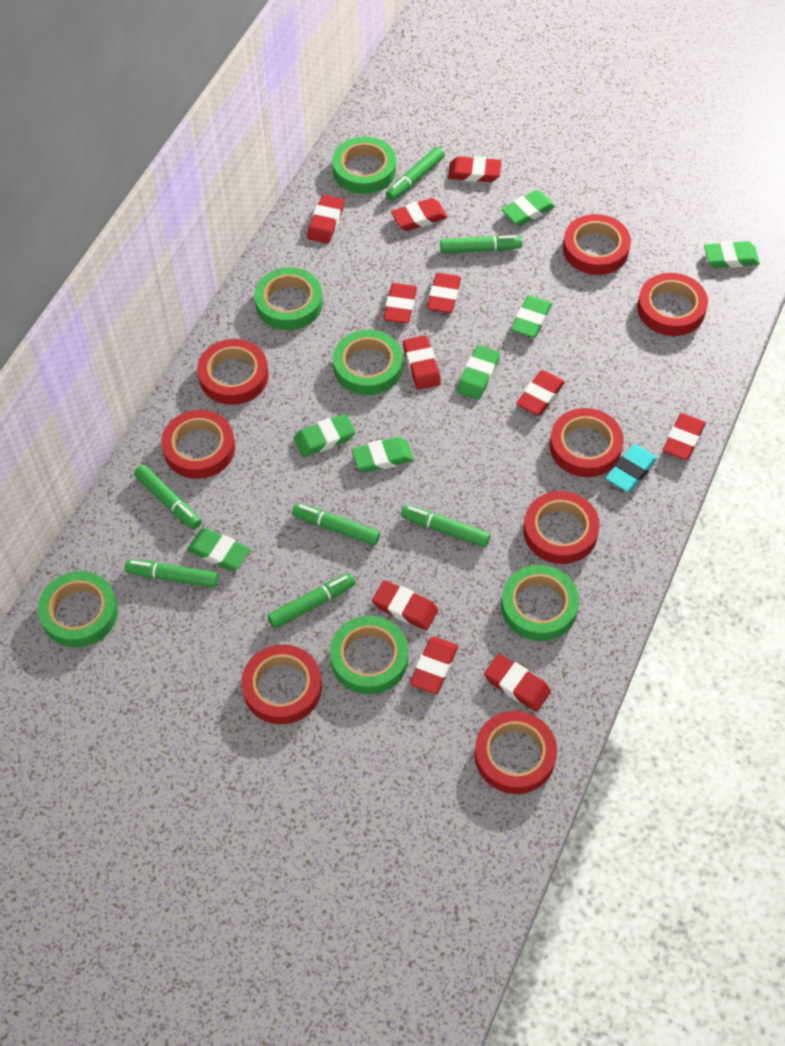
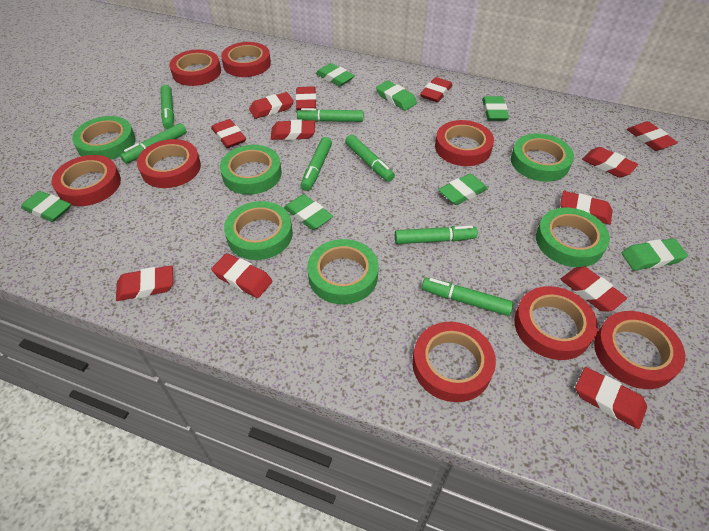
red eraser: [307,195,344,244] [372,580,438,630] [383,283,417,323] [391,198,447,231] [403,335,441,390] [410,636,458,694] [427,273,461,313] [448,156,501,182] [484,654,551,712] [516,370,565,415] [663,413,705,460] = 11 -> [116,265,173,301] [211,119,246,148] [211,253,273,298] [249,92,294,119] [271,120,315,140] [296,87,316,111] [420,77,453,102] [560,191,612,225] [561,266,627,312] [576,367,647,429] [582,147,638,177] [627,121,678,151] = 12
turquoise eraser: [606,445,657,492] = 1 -> none = 0

